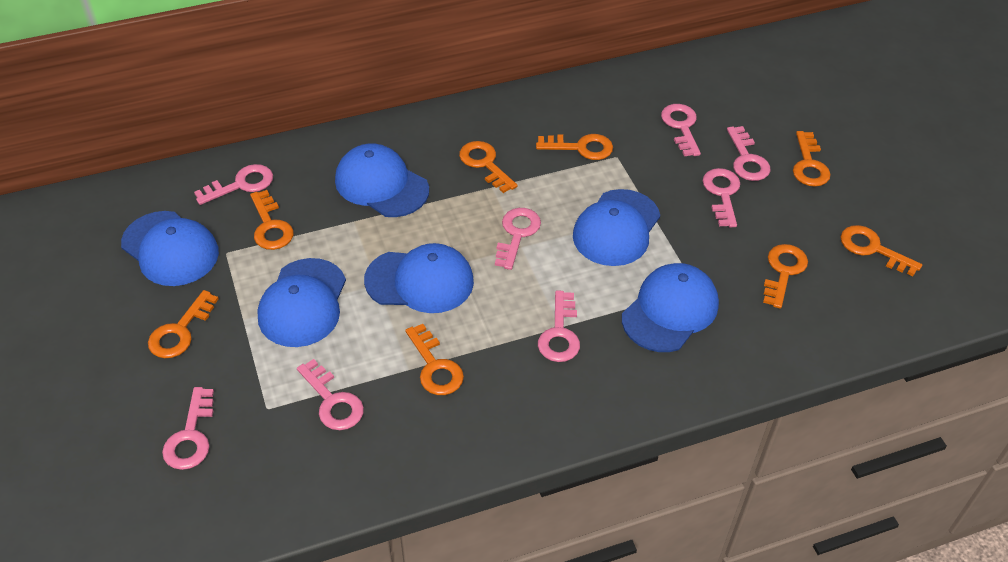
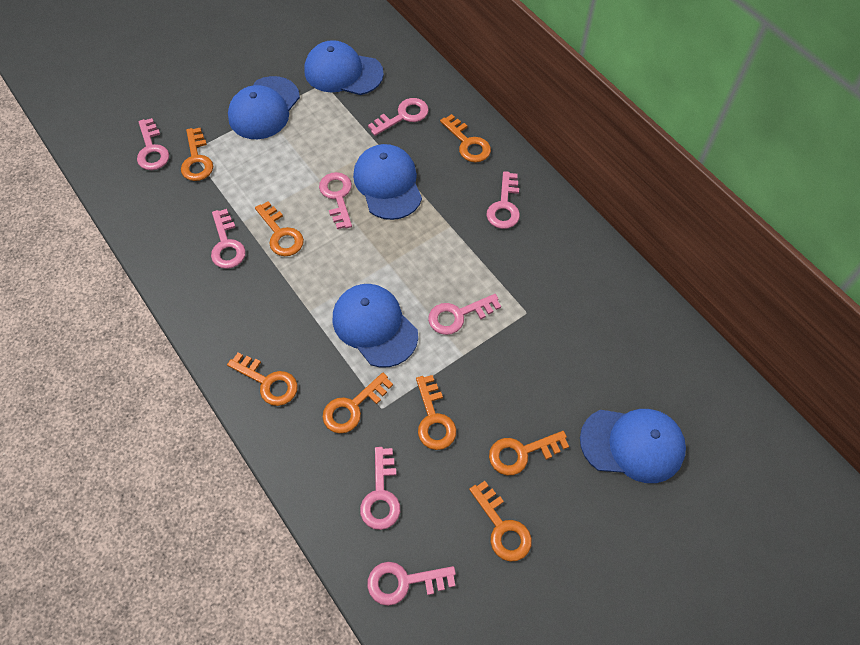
blue cap: [121,211,219,286] [258,258,346,347] [335,143,429,217] [364,243,474,313] [573,189,660,266] [622,263,719,352] = 6 -> [228,76,300,139] [304,40,384,95] [333,284,418,367] [353,144,422,220] [580,409,686,483] = 5

